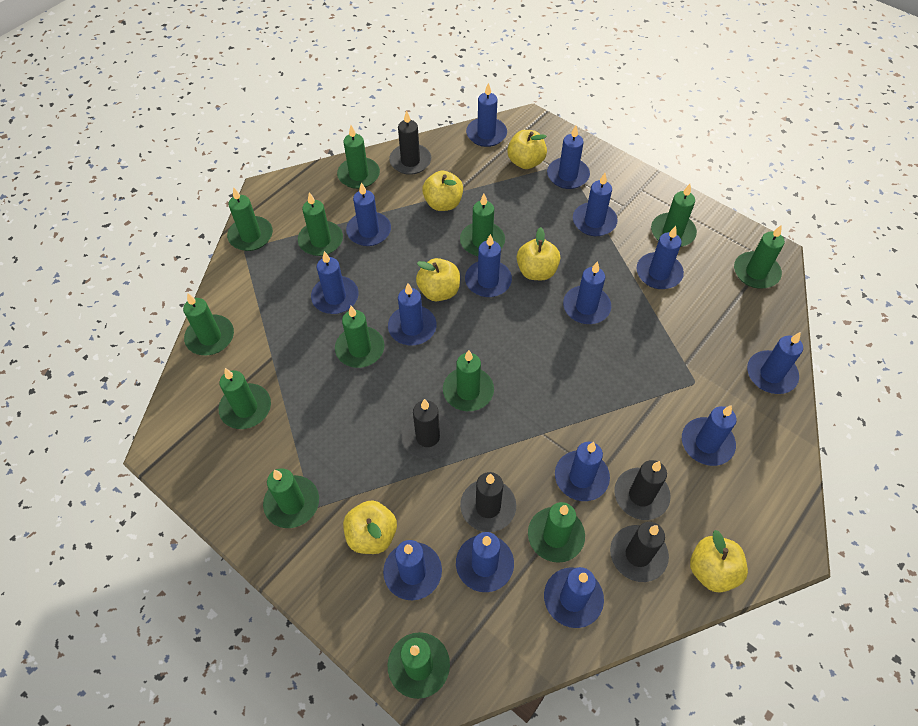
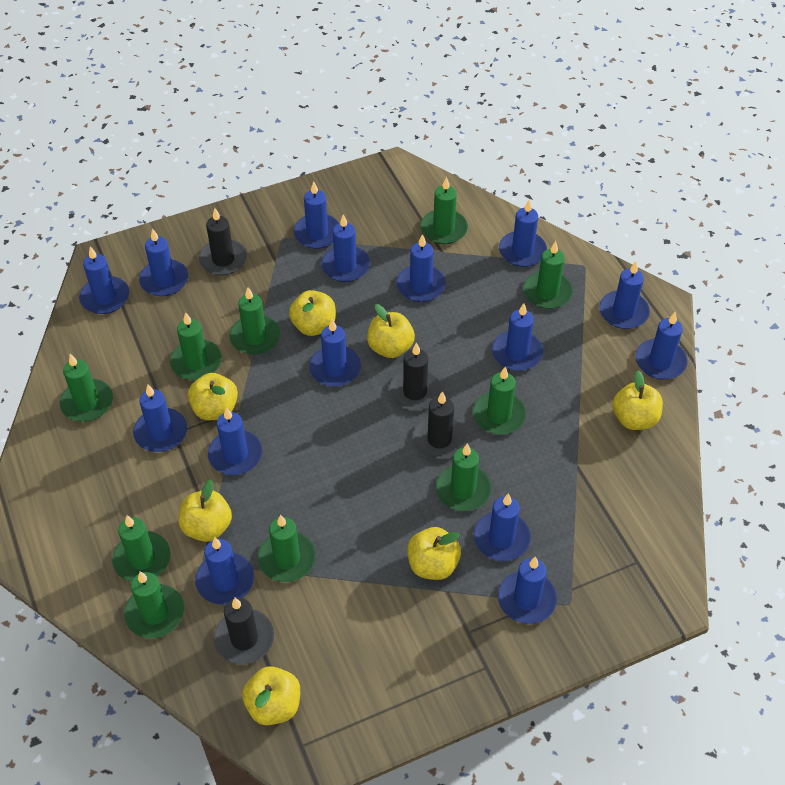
black candle: [389,110,431,175] [401,399,454,459] [460,472,516,532] [610,522,669,582] [614,460,671,520] = 5 -> [199,208,247,275] [214,598,274,664] [389,343,442,411] [413,391,467,459] = 4
green candle: [183,293,234,355] [219,368,271,429] [227,187,273,251] [263,468,319,528] [298,192,343,256] [335,306,385,368] [337,125,380,189] [387,632,450,699] [443,350,494,411] [460,194,505,256] [528,502,585,563] [651,184,697,247] [734,225,785,289] = 13 -> [60,354,113,422] [112,515,171,582] [124,571,184,638] [170,312,222,380] [229,287,280,355] [258,514,316,582] [420,177,468,244] [436,443,491,511] [473,367,526,434] [523,241,573,309] = 10
yellow apple: [343,500,397,554] [416,258,460,301] [422,171,463,211] [507,130,547,169] [517,227,560,280] [690,530,748,592] = 6 -> [179,480,232,542] [188,373,238,420] [242,666,300,725] [289,290,336,336] [367,304,415,358] [407,527,461,580] [612,371,663,430] = 7

